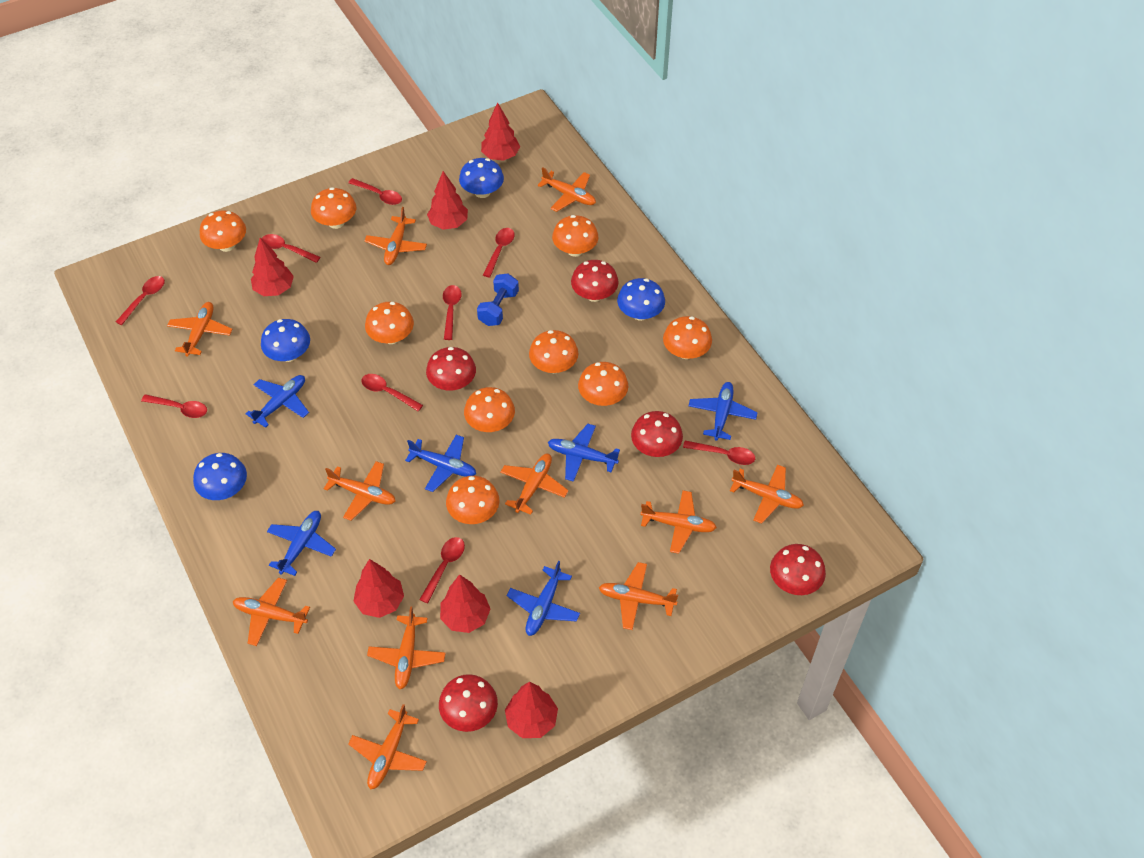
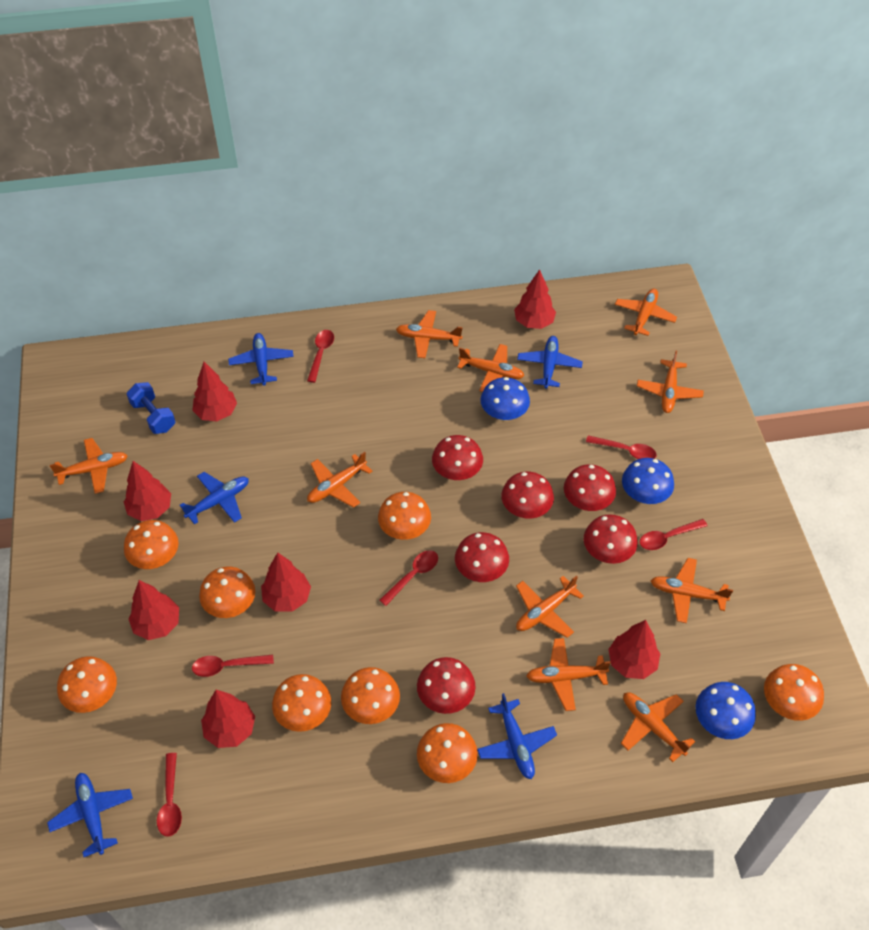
blue mushroom: [193,453,247,500] [261,319,310,362] [459,158,504,198] [617,278,665,321] = 4 -> [481,377,530,421] [622,458,674,504] [696,682,756,739] = 3
blue plane: [246,375,309,428] [267,511,336,576] [405,435,476,492] [507,561,580,636] [548,424,620,482] [688,382,758,441] = 6 -> [47,773,133,857] [180,472,249,525] [228,333,294,386] [477,693,557,779] [517,336,583,389] = 5
orange mushroom: [200,210,246,252] [311,187,356,229] [365,302,414,344] [446,476,499,524] [464,387,515,432] [529,330,578,373] [552,215,599,257] [578,362,628,406] [663,316,712,359] = 9 -> [57,656,117,713] [124,520,179,569] [199,566,255,618] [272,674,331,732] [341,667,400,724] [378,492,431,540] [417,723,478,783] [764,664,824,721] = 8
orange plane: [167,302,233,356] [233,578,310,646] [324,461,396,521] [348,704,427,790] [364,207,427,265] [367,606,446,689] [500,454,569,515] [537,167,596,212] [599,562,678,630] [640,490,717,554] [730,464,804,524] = 11 -> [50,438,128,494] [307,452,372,508] [396,310,463,358] [457,344,524,392] [516,576,584,638] [526,638,611,711] [615,289,677,336] [621,692,695,762] [637,351,704,413] [651,558,733,623] = 10
red mushroom: [426,347,476,391] [439,674,498,732] [571,260,618,302] [631,411,683,457] [770,544,826,595] = 5 -> [417,657,476,714] [432,435,483,480] [455,532,509,582] [501,472,554,518] [564,464,616,511] [584,514,638,564] = 6
red spoon: [116,276,165,325] [141,394,207,418] [262,234,321,263] [348,178,402,205] [361,374,423,411] [419,537,465,603] [443,285,462,340] [483,228,515,277] [683,441,755,465] = 9 -> [157,753,182,837] [192,654,274,677] [307,330,334,383] [379,550,438,606] [586,435,656,459] [639,519,707,550] = 6
red tree: [251,238,294,296] [354,559,404,618] [427,171,468,230] [440,574,490,633] [481,102,520,161] [505,682,558,738] = 6 -> [124,461,171,521] [129,580,179,640] [192,362,237,421] [201,690,255,748] [261,552,311,612] [514,269,556,329] [608,620,660,679] = 7

